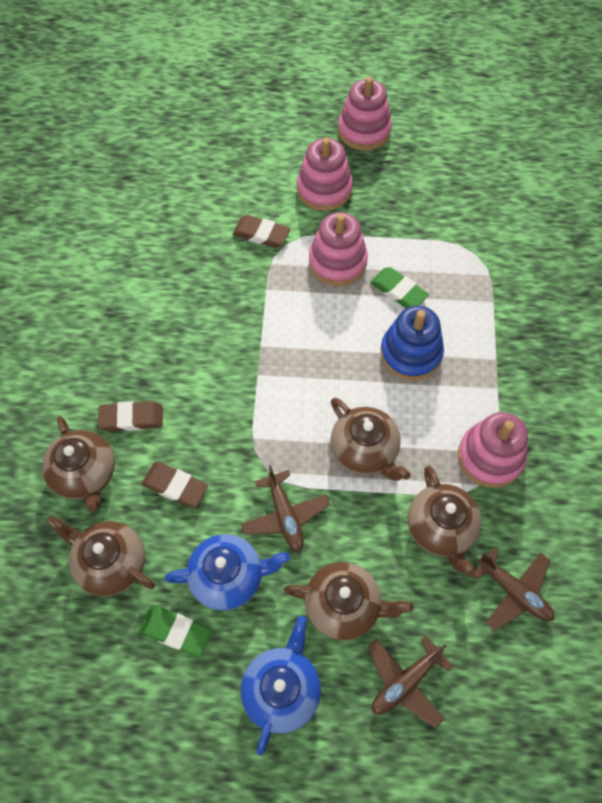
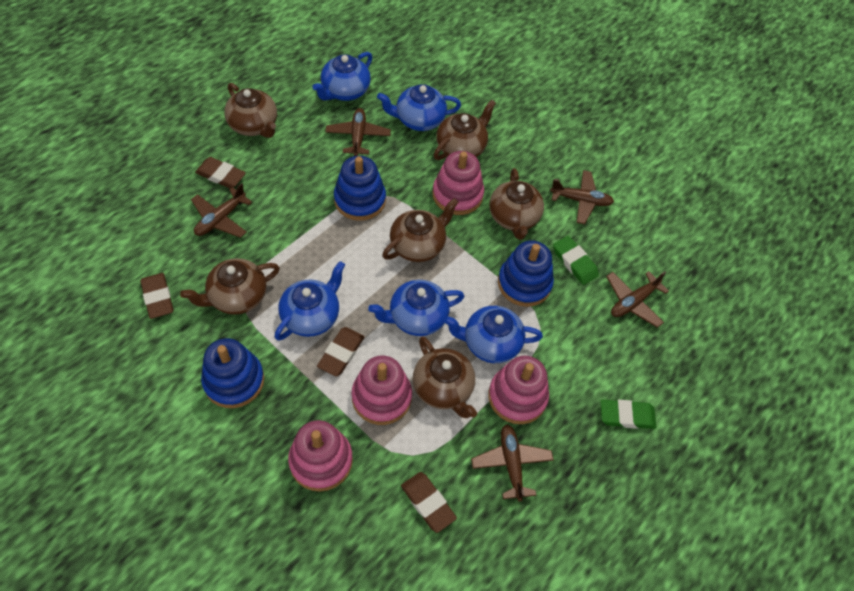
blue stacking toy: [380,306,444,381] = 1 -> [201,338,264,408] [334,156,386,221] [498,240,554,307] = 3
blue teapot: [165,534,290,611] [241,616,321,755] = 2 -> [274,261,345,341] [312,52,372,101] [368,280,464,336] [377,84,461,131] [443,306,543,363] = 5
brown eraser: [98,401,163,432] [142,462,208,508] [233,215,290,248] = 3 -> [140,273,174,319] [195,157,246,189] [317,327,364,376] [401,472,457,533] = 4
brown plane: [241,465,330,551] [368,636,453,728] [473,548,554,631] = 3 -> [191,183,252,238] [325,108,391,156] [471,424,554,501] [550,170,614,224] [606,271,669,328] = 5
brown teapot: [42,416,115,512] [46,515,155,596] [284,562,414,641] [331,398,411,481] [408,466,482,577] = 5 -> [180,258,280,315] [224,83,277,138] [382,198,458,262] [413,336,477,418] [434,100,496,160] [489,168,544,240] = 6

